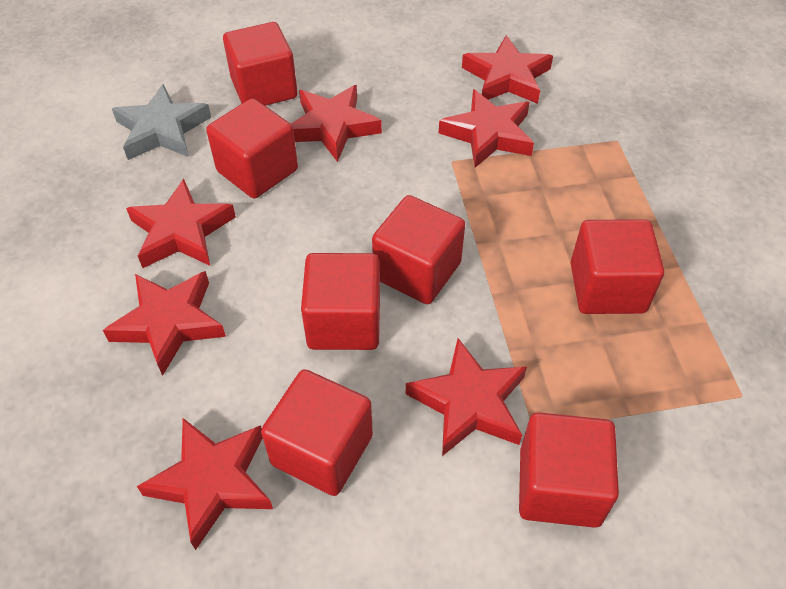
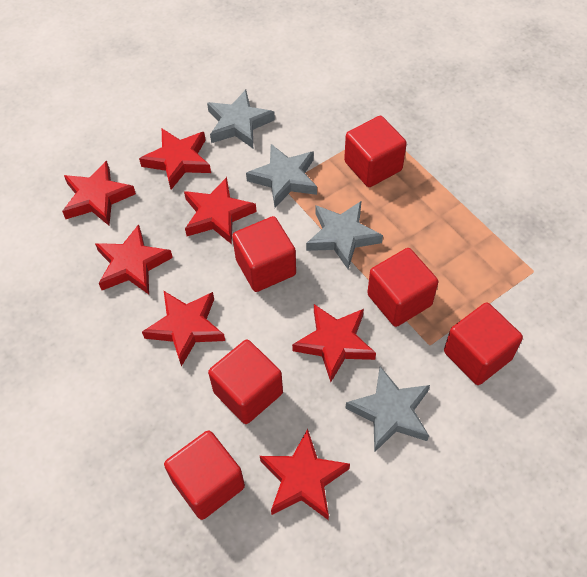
grey star: [112,84,211,160] = 1 -> [207,90,275,148] [246,144,317,208] [306,201,383,269] [345,366,430,453] = 4
red cube: [206,98,298,199] [223,22,298,106] [261,369,373,496] [301,253,380,350] [372,195,465,304] [519,412,619,528] [570,219,664,314] = 7 -> [164,430,245,520] [208,340,283,424] [232,216,296,292] [344,116,407,187] [367,248,438,327] [444,302,523,385] = 6

